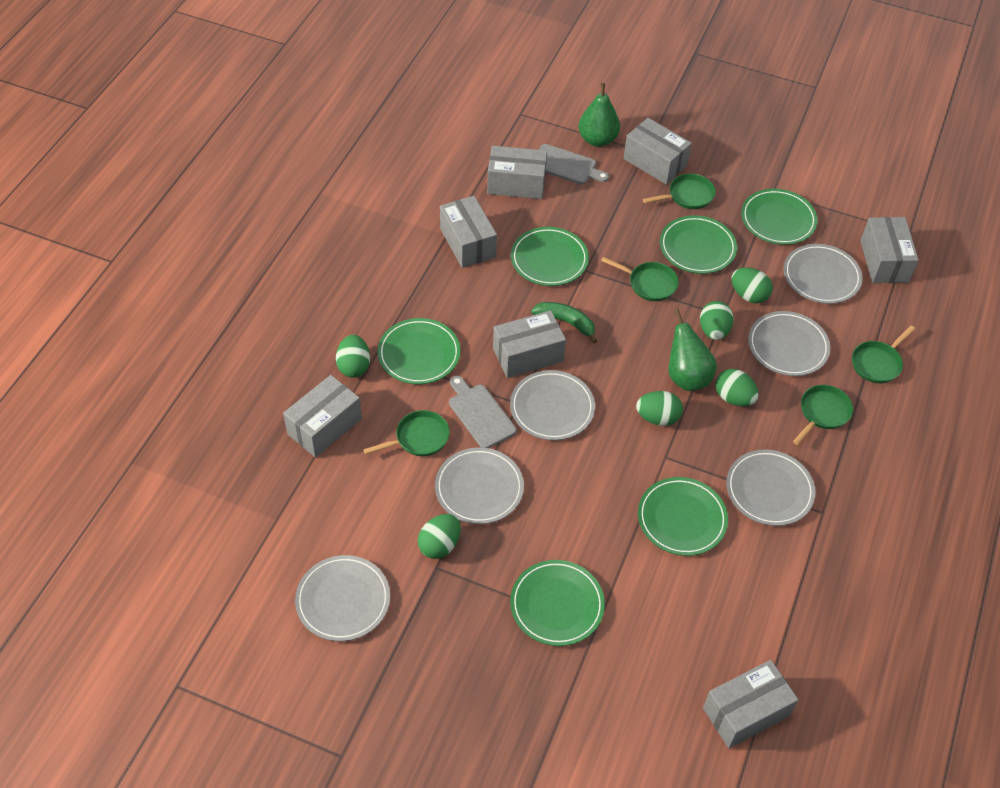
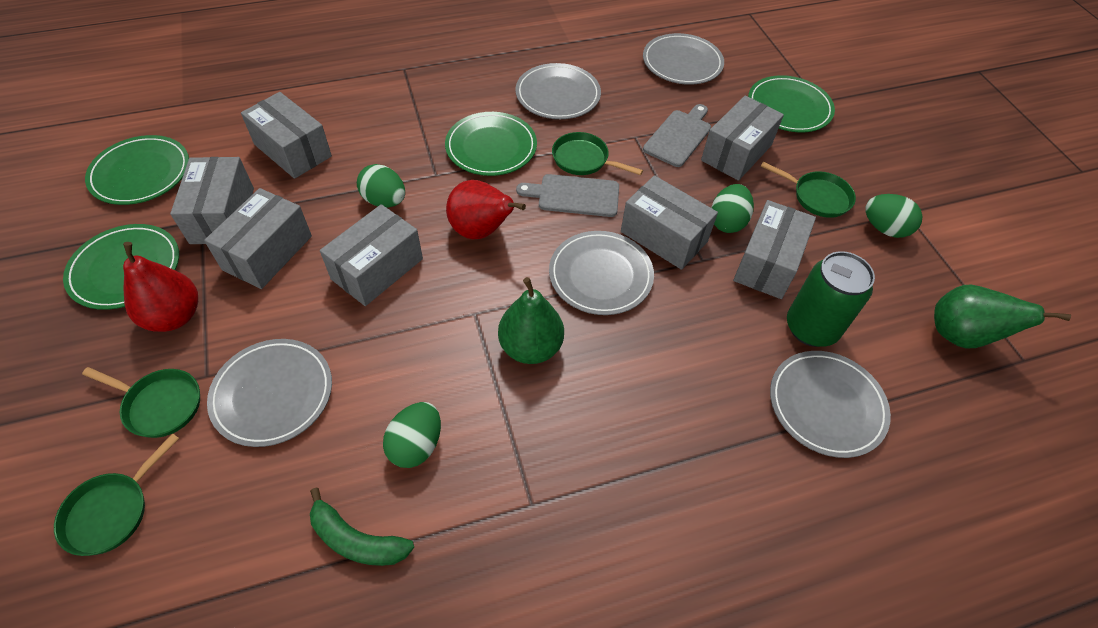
green can: none = 0 -> [787,251,875,347] = 1
green egg: [336,335,370,378] [418,514,461,559] [636,391,683,426] [700,301,733,340] [715,369,759,406] [731,268,773,303] = 6 -> [357,164,405,207] [383,402,441,468] [711,184,754,233] [866,194,923,238] = 4
green pan: [363,410,450,456] [601,257,679,301] [643,173,716,209] [793,385,853,445] [852,325,915,383] = 5 -> [54,433,179,556] [82,367,200,438] [552,132,643,175] [761,162,856,218] = 4
green plate: [377,318,460,384] [510,560,605,646] [511,227,589,286] [638,477,728,556] [660,215,737,274] [741,189,818,245] = 6 -> [63,224,179,310] [85,135,189,205] [445,112,537,176] [748,75,835,133] = 4
grey plate: [295,555,390,641] [435,447,524,524] [510,370,595,440] [726,449,816,526] [748,311,831,376] [784,244,863,304] = 6 -> [207,339,332,447] [515,63,601,119] [549,231,654,315] [643,33,724,85] [770,351,891,458] = 5
red pear: none = 0 -> [123,242,198,332] [446,180,526,239] = 2

